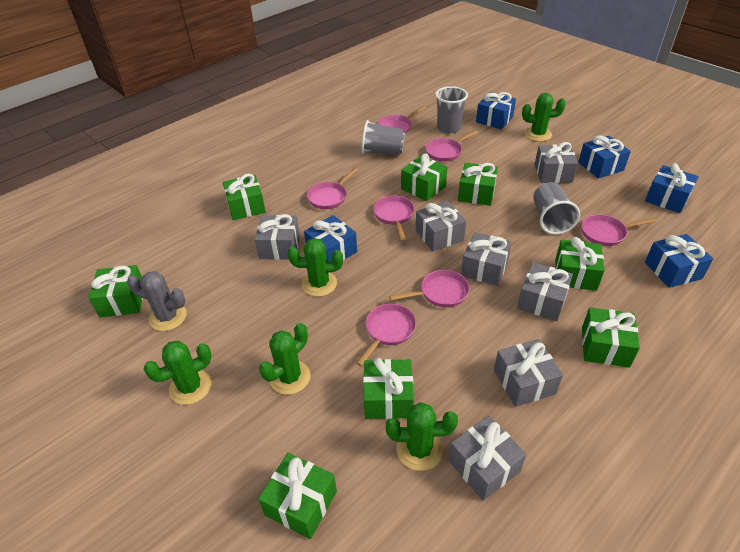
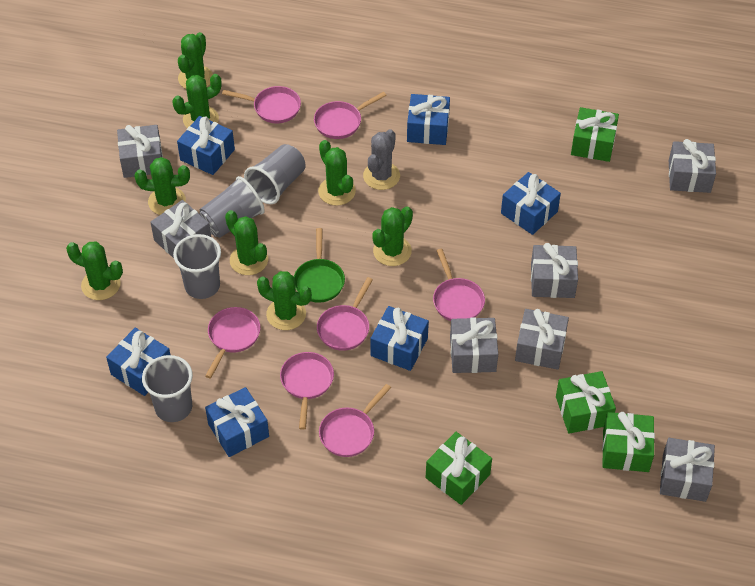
blue gift: [304,215,357,261] [476,92,516,130] [578,135,631,179] [645,163,699,213] [645,234,713,288] = 5 -> [106,328,170,396] [177,116,235,175] [205,387,269,457] [370,306,429,371] [407,94,450,145] [501,172,561,235] = 6
green cactus: [144,341,212,405] [259,323,311,395] [288,238,343,297] [386,402,458,471] [522,93,566,141] = 5 -> [66,241,123,300] [134,157,190,215] [172,74,222,128] [178,32,213,89] [225,210,268,275] [257,271,312,330] [318,140,356,206] [372,206,413,266] = 8
green gift: [88,265,143,317] [223,174,266,220] [258,453,337,539] [363,358,414,419] [401,153,447,201] [458,163,498,206] [555,237,605,291] [582,307,640,368] = 8 -> [426,432,492,505] [556,371,616,434] [571,107,619,162] [602,412,655,472] = 4
green pan: none = 0 -> [294,228,345,303] = 1
grey cup: [361,120,405,156] [435,86,468,134] [533,182,580,235] = 3 -> [142,355,193,422] [173,234,221,299] [199,176,265,238] [244,144,306,204] = 4

